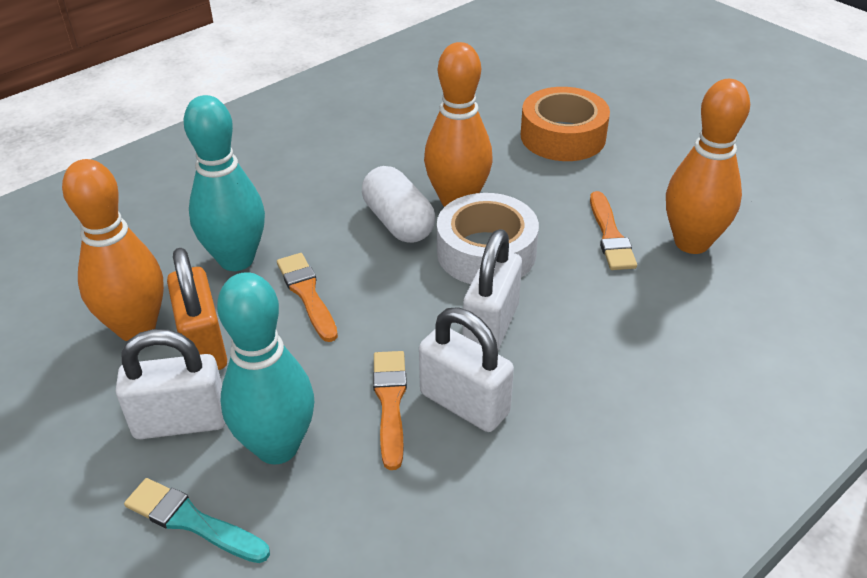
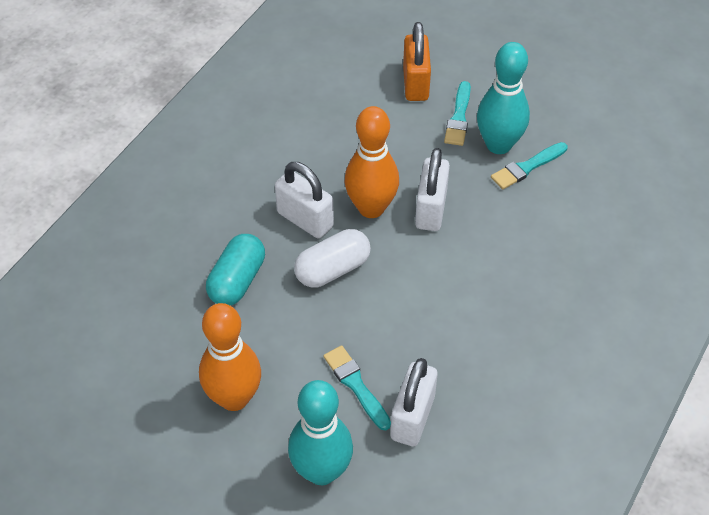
orange bowling pin: [62,159,164,341] [424,42,493,207] [666,79,750,254] = 3 -> [199,303,261,411] [345,106,399,218] = 2
orange brush: [277,253,338,342] [373,351,407,470] [590,191,637,270] = 3 -> none = 0
orange tape: [521,87,610,161] = 1 -> none = 0
turquoise brush: [124,478,270,563] = 1 -> [323,345,391,430] [444,81,471,146] [491,142,568,189] = 3
turquoise capsule: none = 0 -> [206,234,265,306] = 1
white tape: [437,193,539,284] = 1 -> none = 0

